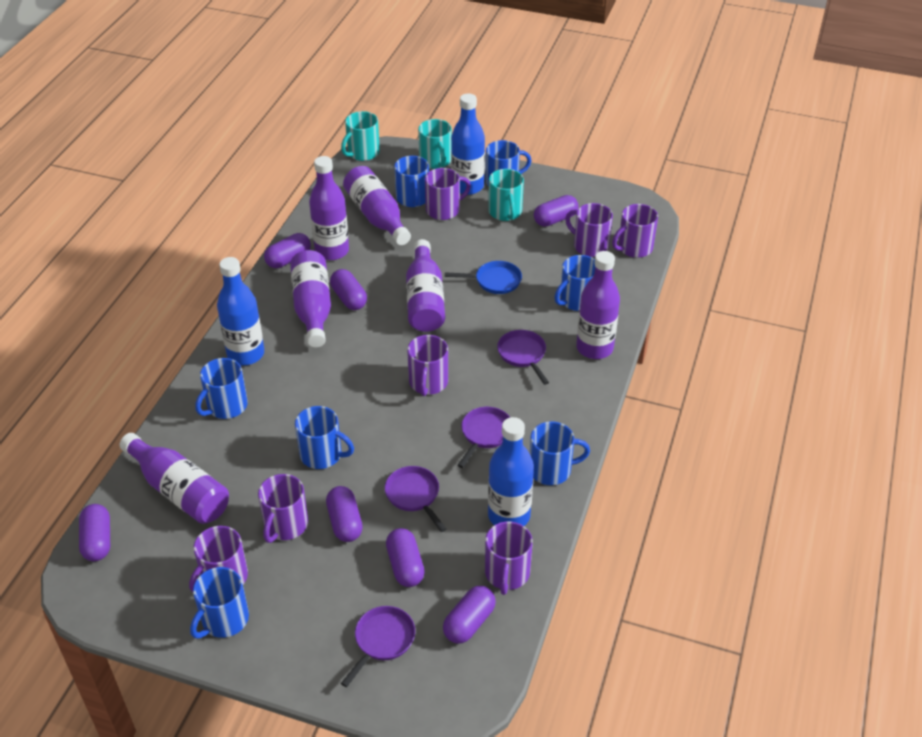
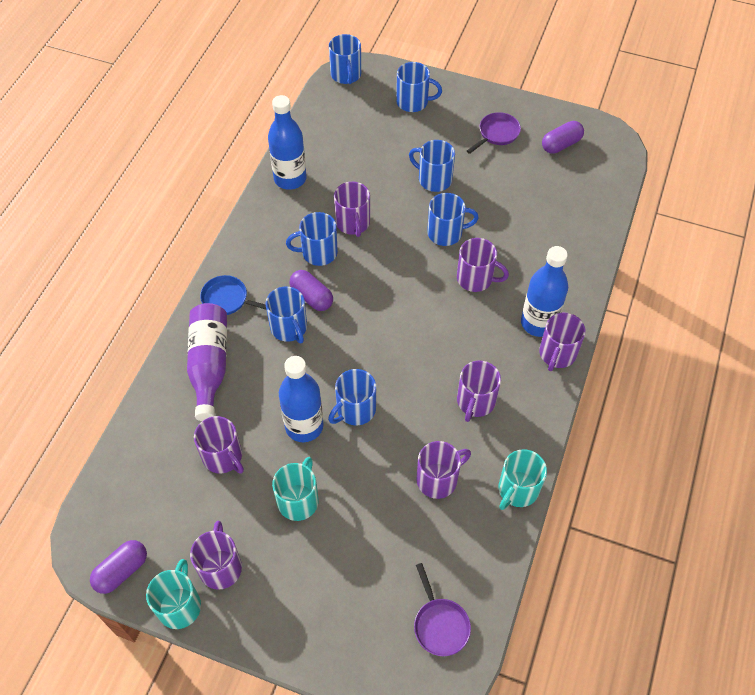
purple bottle: [120,433,229,524] [290,250,331,348] [309,156,349,260] [343,166,411,245] [406,239,445,332] [576,251,620,359] = 6 -> [187,303,227,421] = 1
purple capsule: [79,504,110,561] [264,233,311,268] [326,486,363,542] [330,269,367,310] [386,528,425,587] [443,586,496,643] [534,195,579,227] = 7 -> [90,540,147,594] [289,270,333,311] [542,121,584,154] = 3
purple pan: [341,606,415,687] [385,466,446,532] [457,407,510,468] [497,330,549,385] = 4 -> [414,563,471,656] [467,112,521,154] = 2

